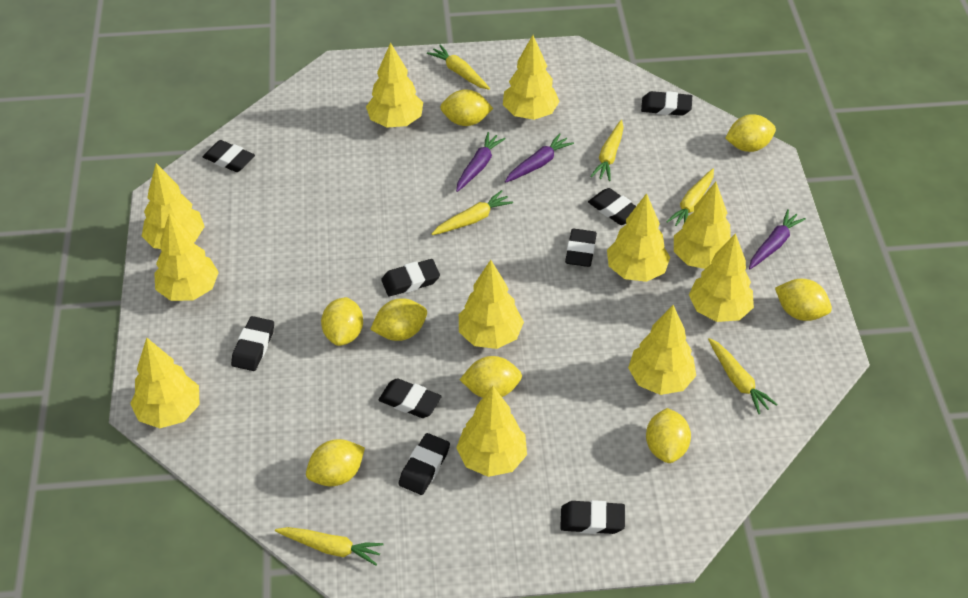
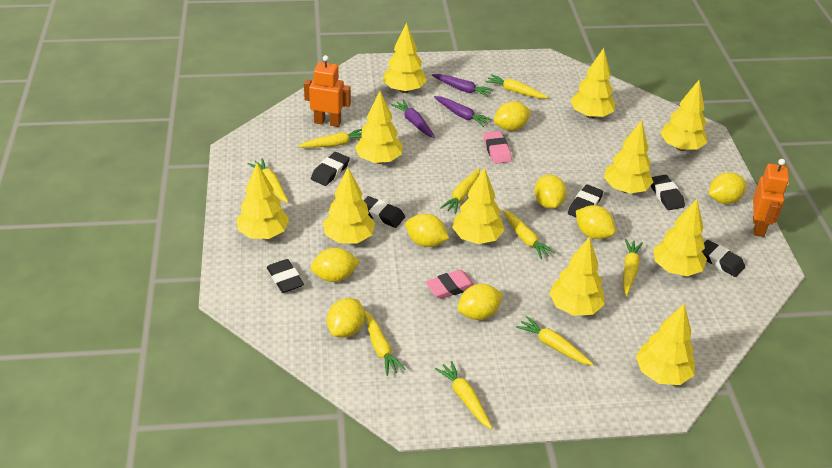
black eraser: [203,140,255,172] [231,316,274,371] [379,378,442,418] [381,259,440,296] [398,433,450,495] [560,500,625,534] [565,229,597,267] [588,188,636,225] [641,91,692,116] = 9 -> [267,259,304,293] [311,152,350,186] [364,196,405,228] [568,184,603,217] [651,175,685,210] [702,240,745,277] = 6
orange robot: none = 0 -> [304,55,351,127] [753,159,789,237] = 2
pink eraser: none = 0 -> [426,270,475,299] [483,131,512,164] = 2
yellow carrot: [275,527,384,566] [427,45,490,90] [432,190,513,235] [590,120,624,181] [666,169,714,226] [708,338,778,414] = 6 -> [248,158,289,203] [298,129,362,148] [364,311,406,376] [435,361,492,429] [440,168,480,214] [485,74,548,98] [503,209,555,259] [516,316,593,365] [623,239,643,296] = 9

